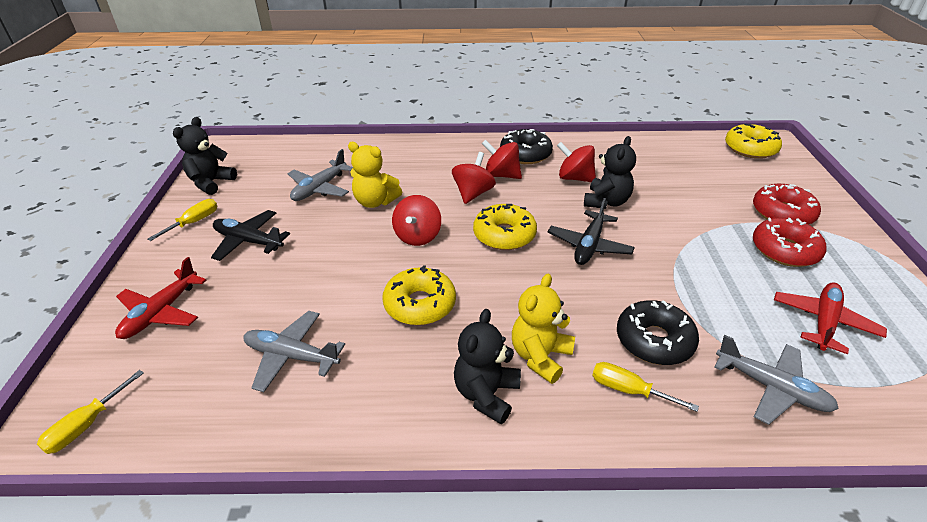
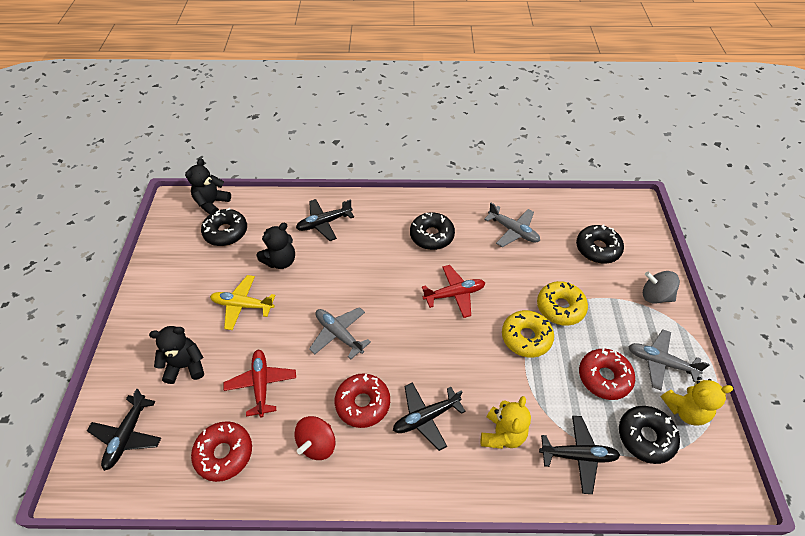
black donut: [500,129,553,164] [617,300,699,365] = 2 -> [201,208,247,246] [410,212,455,250] [576,224,624,264] [619,406,680,464] = 4
black plane: [211,210,290,261] [548,198,635,265] = 2 -> [87,389,161,471] [296,199,354,241] [393,382,466,451] [539,416,620,494] = 4
grey spinning top: none = 0 -> [643,271,680,304] = 1
red donut: [753,184,821,225] [753,217,826,267] = 2 -> [191,421,252,482] [335,373,390,428] [579,348,635,400] = 3
red spinning top: [392,195,441,246] [452,152,496,204] [482,140,522,179] [557,142,596,182] = 4 -> [294,416,335,460] = 1
yellow donut: [382,265,456,325] [473,204,537,250] [725,124,782,159] = 3 -> [502,310,554,358] [537,281,588,326] = 2
yellow plane: none = 0 -> [210,275,275,330] = 1
yellow screwdriver: [37,370,144,454] [148,199,218,241] [592,362,699,412] = 3 -> none = 0

